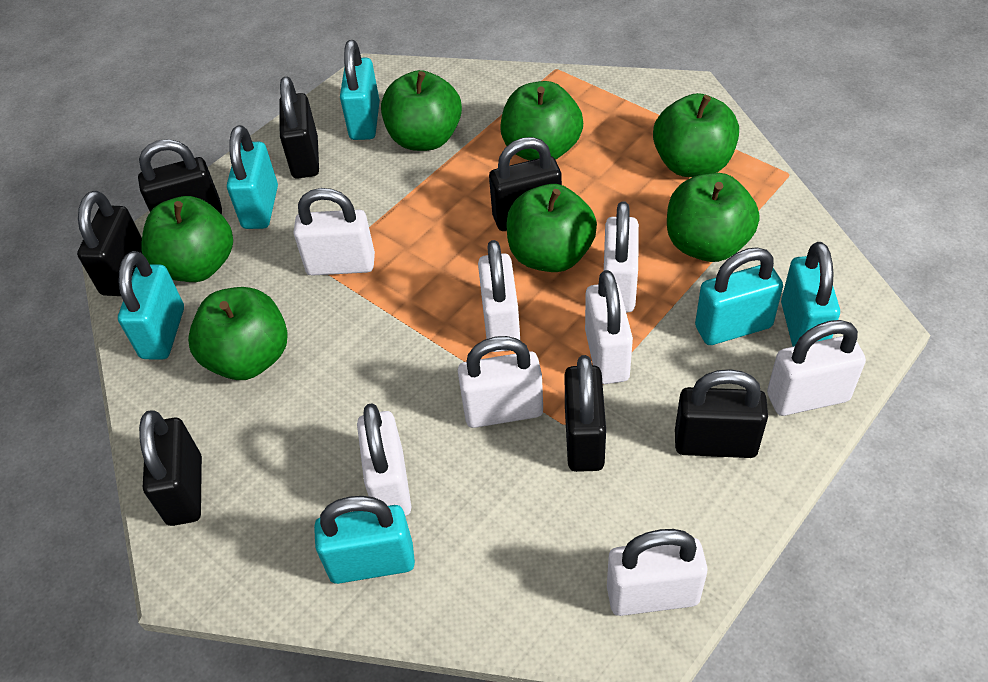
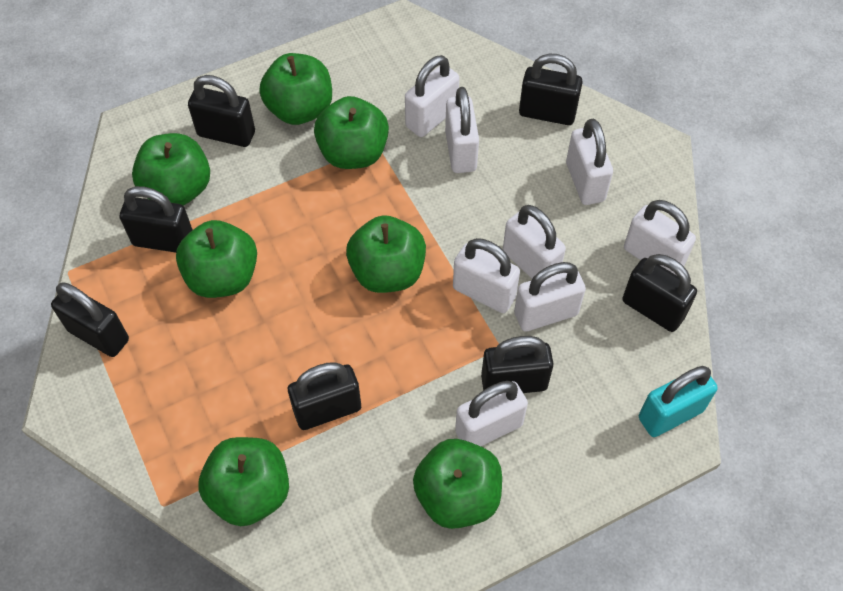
turquoise padlock: [118,251,184,359] [227,125,278,229] [314,496,415,584] [340,40,380,140] [695,247,783,345] [781,242,840,347] = 6 -> [639,366,718,437] = 1

